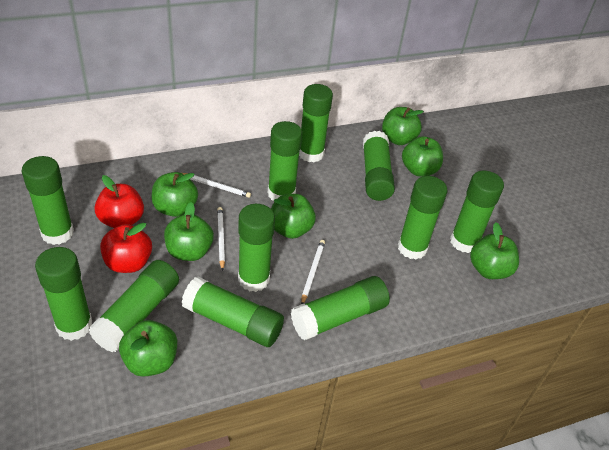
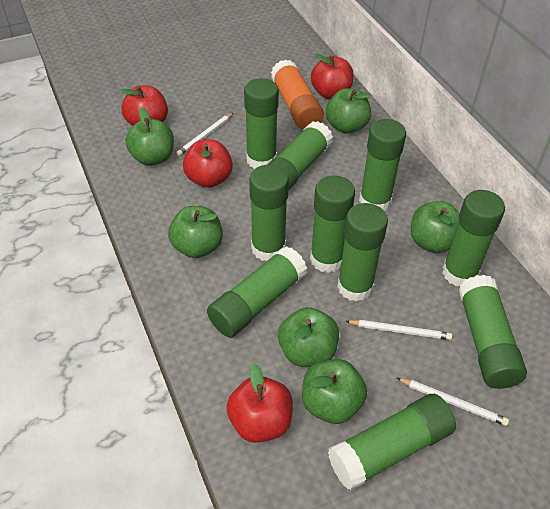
green apple: [119,320,177,377] [152,172,198,217] [164,202,214,261] [271,194,316,239] [382,107,424,145] [402,136,443,177] [470,222,519,279] = 7 -> [126,107,174,166] [168,206,223,258] [278,307,339,367] [302,359,367,424] [326,88,372,134] [411,201,459,253] = 6
green glue stick: [22,156,74,245] [35,247,92,341] [88,260,179,352] [181,277,284,347] [238,204,275,292] [268,121,302,201] [291,276,390,340] [299,84,333,162] [363,131,395,201] [398,176,447,259] [450,171,504,253] = 11 -> [207,246,307,337] [244,78,279,169] [249,165,289,261] [268,121,333,191] [310,175,355,273] [328,394,456,490] [337,203,388,301] [359,119,406,211] [442,190,505,286] [459,275,527,389] = 10
orange glue stick: none = 0 -> [271,59,324,130] = 1
red apple: [95,175,144,228] [100,223,152,273] = 2 -> [120,85,168,126] [183,140,233,188] [226,364,293,443] [311,54,354,99] = 4

